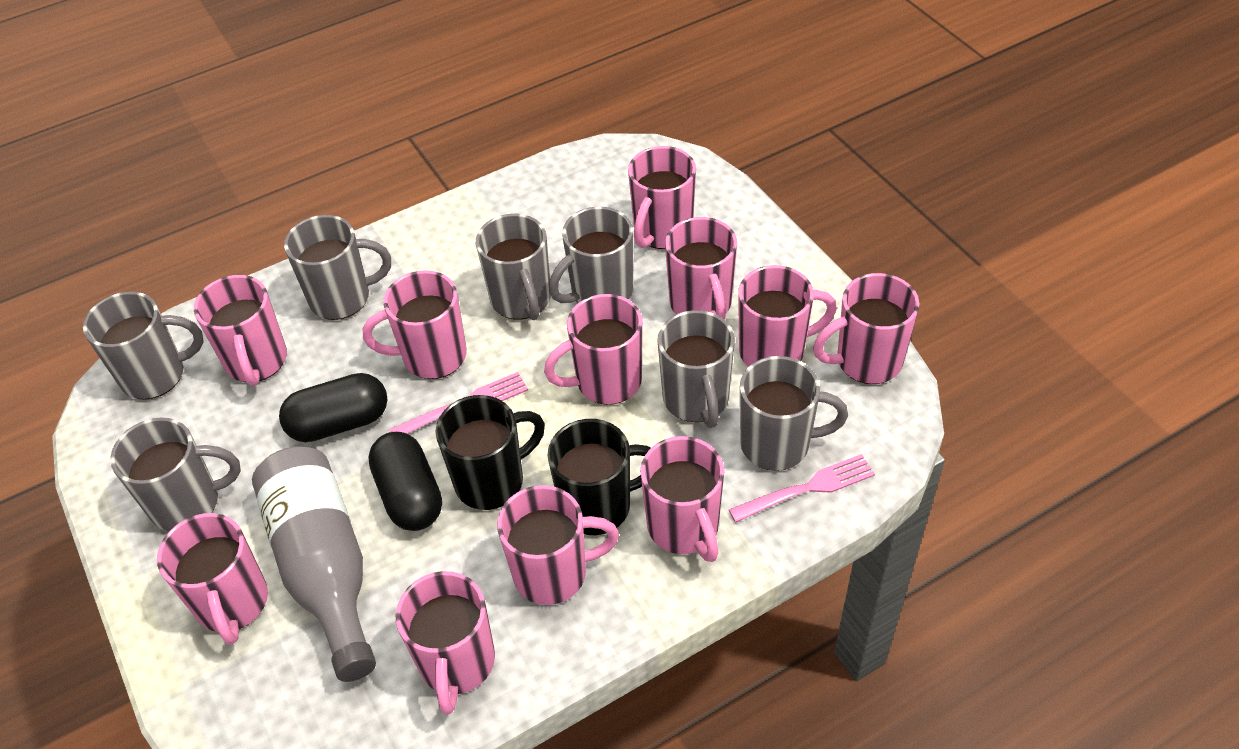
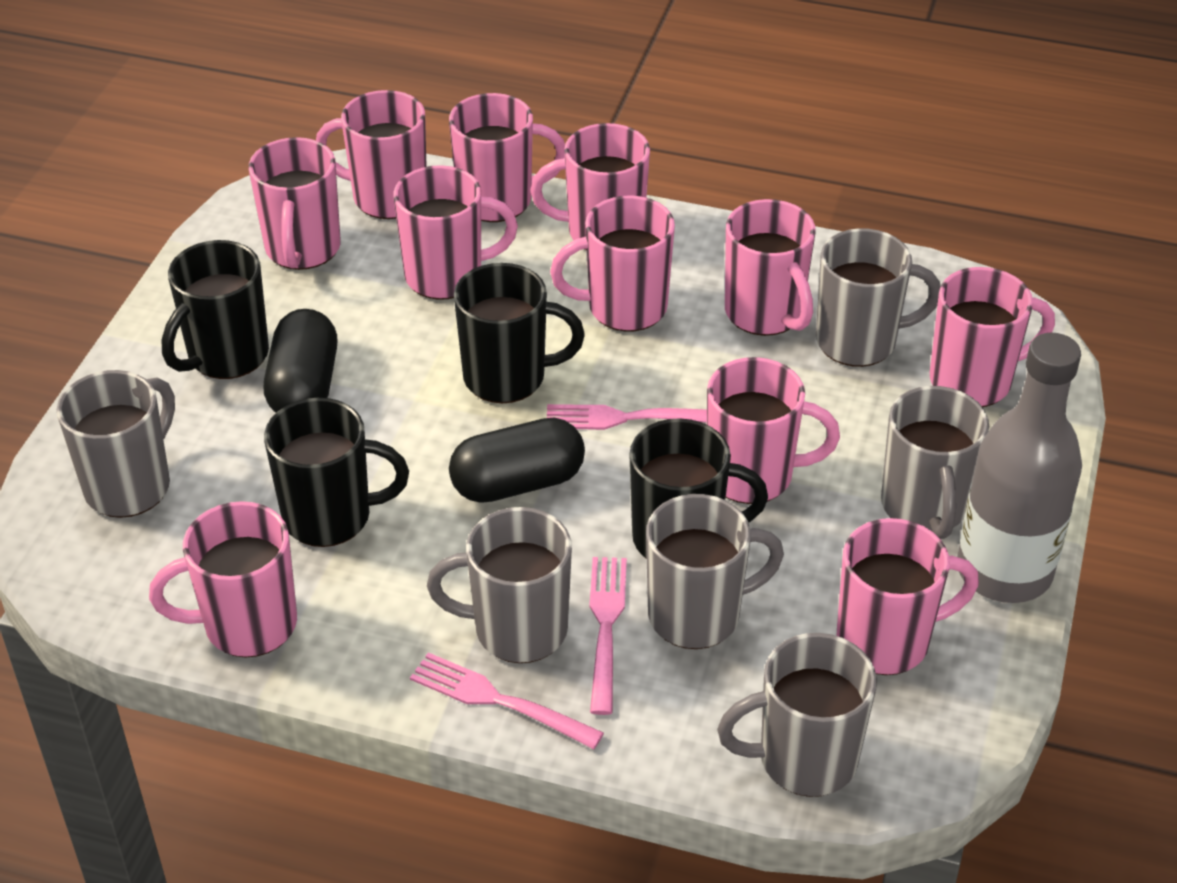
black mug: [436,395,545,510] [548,419,651,535] = 2 -> [162,240,269,379] [264,398,409,547] [454,263,585,403] [629,418,768,559] = 4
grey mug: [83,292,204,400] [110,418,241,531] [284,215,391,320] [476,214,551,320] [549,206,633,303] [658,310,735,428] [740,356,848,471] = 7 -> [57,370,175,518] [427,507,572,663] [646,494,784,649] [717,633,877,797] [816,228,941,367] [881,386,989,539] = 6
pink fork: [389,372,528,434] [729,454,875,523] = 2 -> [410,652,604,749] [547,404,707,430] [590,557,627,715] = 3

